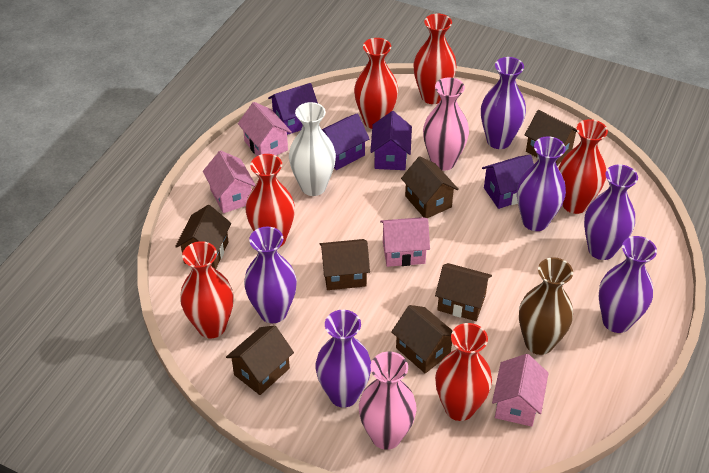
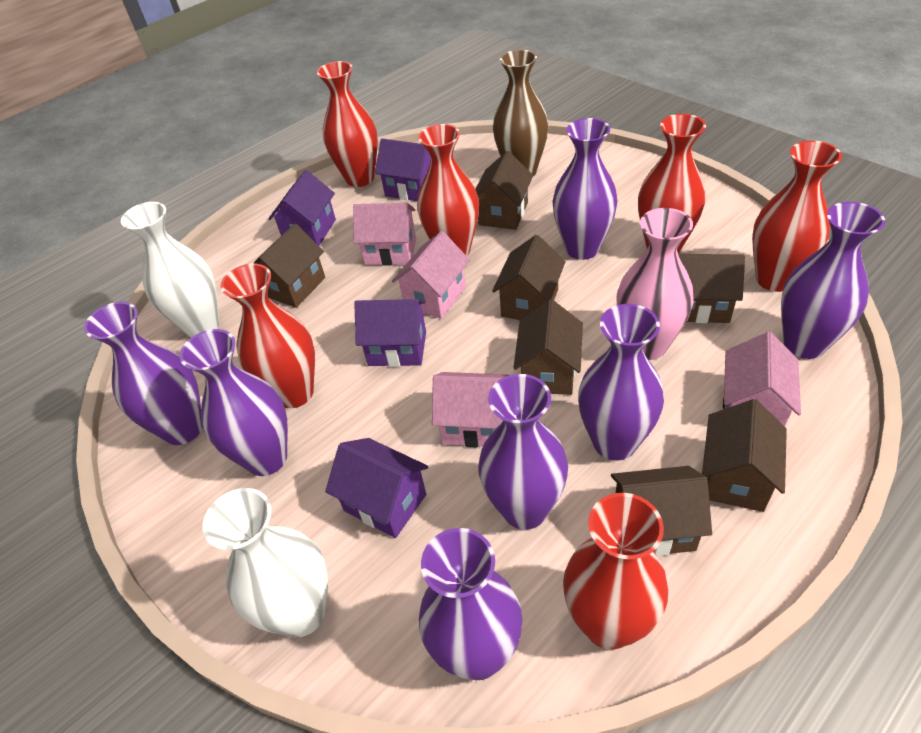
pink vase: [359,351,417,450] [423,77,469,171] = 2 -> [617,208,694,360] = 1
purple vase: [244,227,297,323] [316,310,371,408] [481,57,526,149] [517,136,566,231] [584,164,638,260] [599,236,657,333] = 6 -> [84,302,203,445] [180,329,288,476] [419,528,523,680] [478,374,568,530] [552,118,618,260] [578,304,664,461] [781,202,885,359] = 7
white vase: [289,102,336,196] = 1 -> [121,202,219,337] [203,488,328,637] = 2

